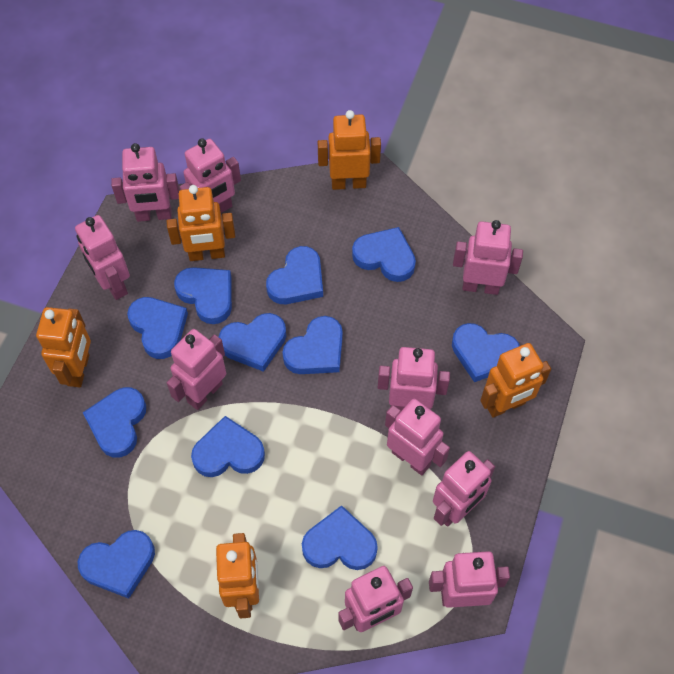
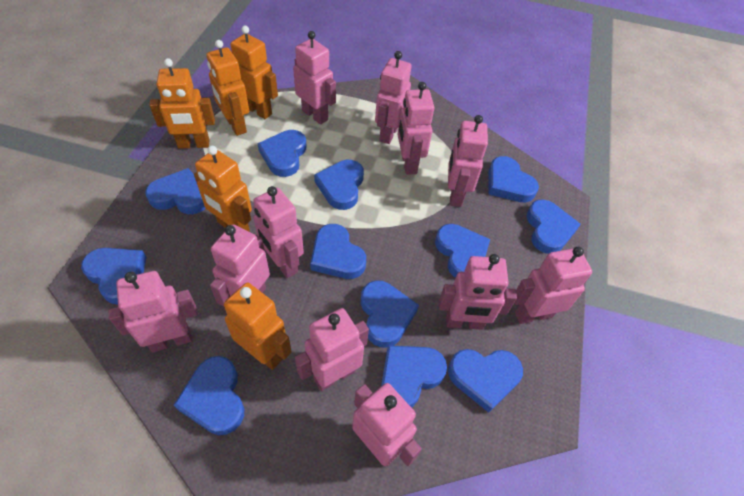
blue heart: [77,530,155,599] [83,387,146,458] [127,297,188,359] [174,267,232,324] [191,416,265,477] [219,313,286,372] [266,246,323,304] [282,316,343,374] [302,505,378,570] [352,227,416,282] [452,323,520,382] = 11 -> [81,248,146,305] [145,168,206,214] [174,356,244,435] [257,130,306,177] [310,224,366,279] [314,160,364,210] [361,280,419,348] [381,345,447,408] [435,224,490,278] [448,349,523,413] [488,156,539,202] [527,199,581,254] = 12
pink robot: [75,215,130,300] [111,143,180,222] [167,329,226,410] [180,139,241,212] [338,566,413,632] [377,347,450,411] [385,399,450,475] [429,551,510,608] [433,451,495,527] [453,220,523,295] = 10 -> [108,271,198,352] [210,224,270,307] [253,186,304,278] [293,31,336,125] [295,308,369,391] [352,383,422,466] [375,51,411,144] [397,82,434,175] [439,254,517,330] [448,115,488,207] [514,247,592,324] = 11

